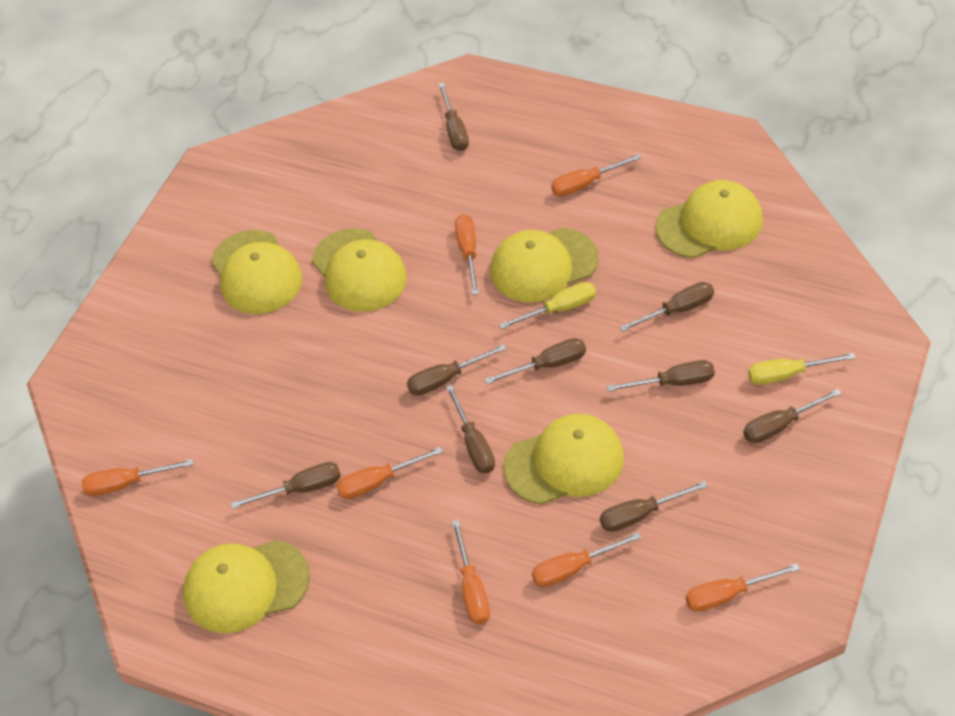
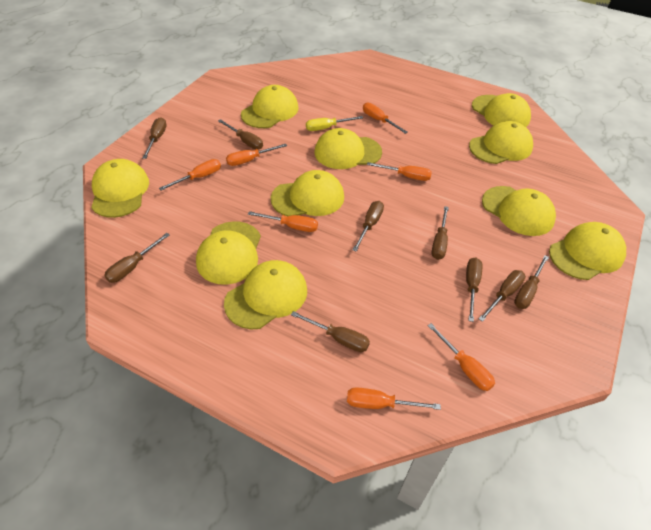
yellow cap: [183,540,310,634] [211,230,302,314] [312,228,407,312] [490,228,599,302] [504,414,624,505] [656,180,763,258] = 6 -> [91,159,149,218] [196,221,261,285] [224,260,307,329] [241,85,298,128] [271,170,344,216] [314,128,382,169] [469,121,533,164] [472,93,531,127] [482,186,556,236] [549,222,626,280] = 10
yellow screwdriver: [499,282,596,329] [748,353,856,385] = 2 -> [306,116,363,131] = 1

